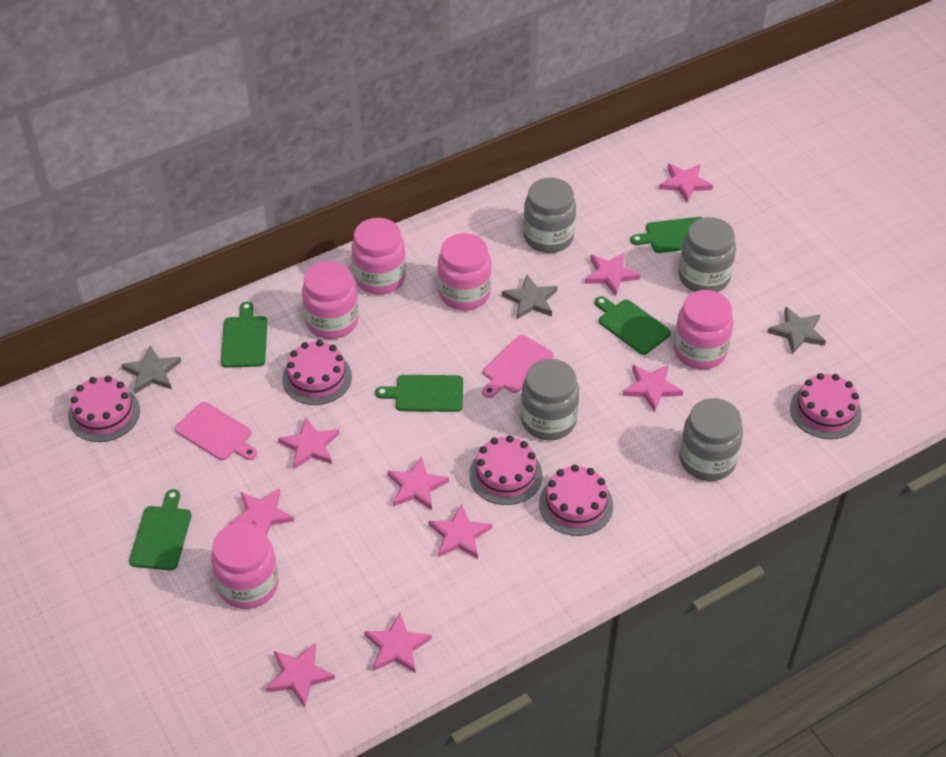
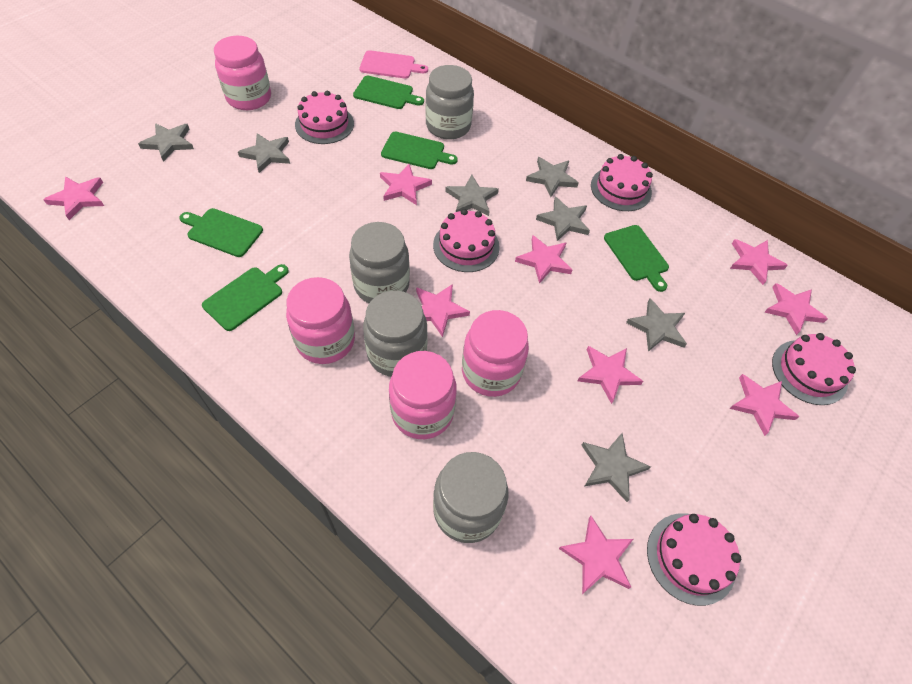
grey star: [121,345,182,393] [502,275,558,319] [767,307,826,354] = 3 -> [138,123,194,162] [238,133,290,173] [445,175,499,216] [526,157,579,197] [536,197,590,241] [581,433,651,502] [626,299,687,352] = 7
pink cutting board: [175,402,257,460] [482,335,553,398] = 2 -> [359,50,428,79] = 1
pink jar: [211,522,279,609] [302,261,359,339] [352,218,406,294] [437,233,492,310] [674,290,733,369] = 5 -> [214,36,271,110] [286,277,355,364] [389,351,457,439] [462,310,529,397] = 4

